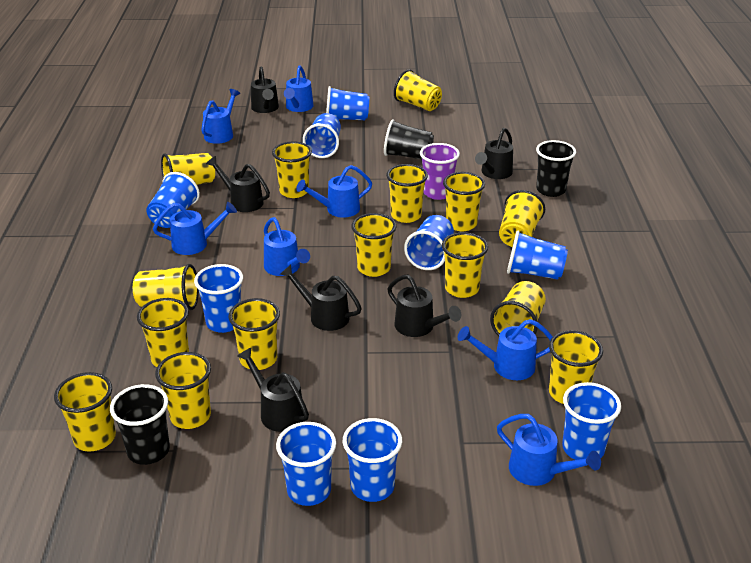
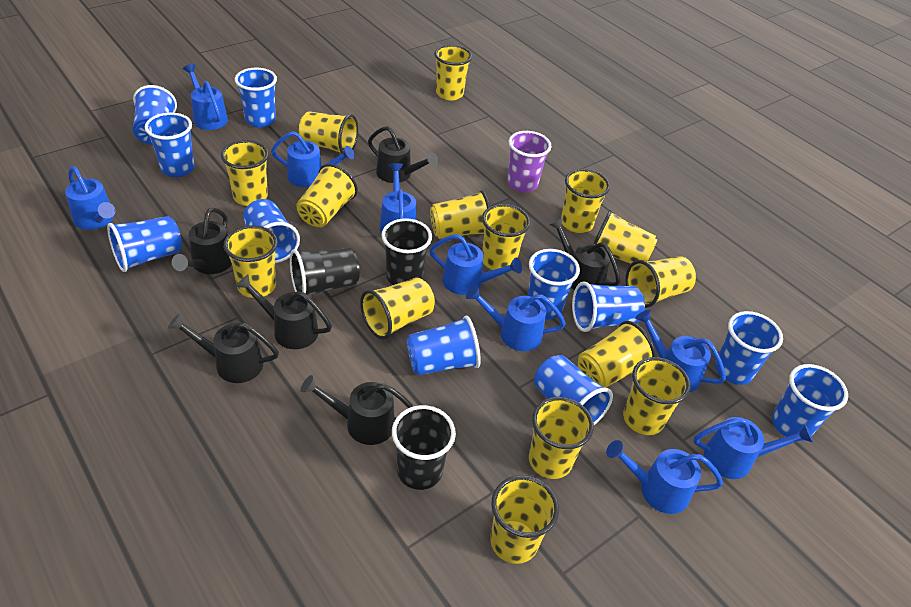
blue cup: [147,172,200,228] [194,264,243,333] [276,422,336,506] [303,113,341,158] [326,86,369,120] [343,418,402,502] [404,215,454,270] [507,230,568,280] [562,382,621,460] = 9 -> [107,216,182,272] [133,85,177,145] [145,112,195,177] [235,68,277,128] [243,199,300,263] [406,316,481,375] [527,249,580,320] [534,355,613,425] [572,281,645,332] [715,311,783,385] [772,364,848,441] = 11
blue watering can: [153,202,237,255] [201,89,240,144] [264,217,310,276] [284,65,314,112] [296,165,373,218] [457,319,553,380] [497,414,601,486] = 7 -> [65,166,115,230] [183,64,228,130] [271,131,355,187] [379,163,417,233] [430,234,522,295] [466,285,566,351] [606,440,723,514] [635,309,726,392] [694,417,813,479] = 9

